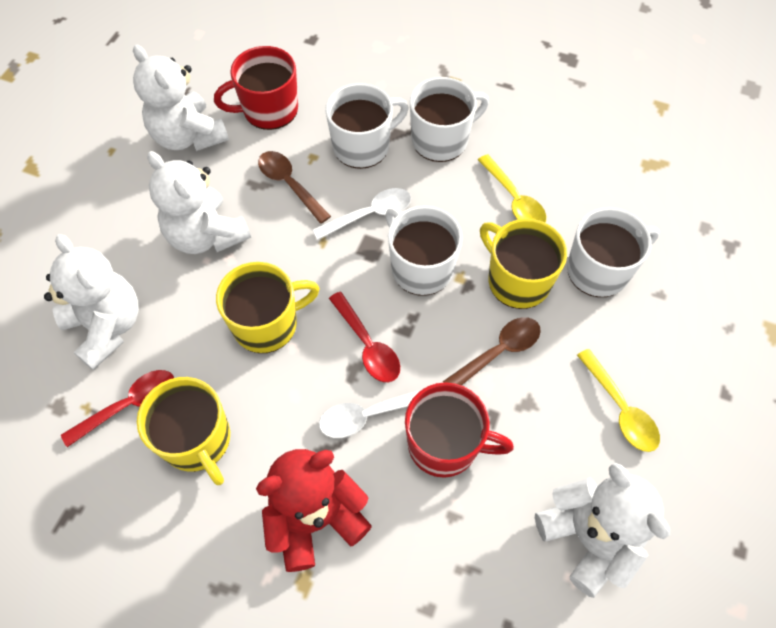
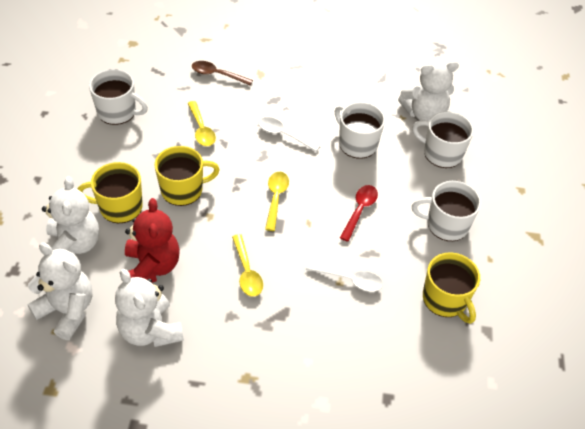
brown spoon: [258,151,331,224] [443,317,541,386] = 2 -> [192,61,253,85] = 1
red mug: [214,46,298,130] [405,382,514,478] = 2 -> none = 0
red spoon: [61,370,174,447] [329,292,400,382] = 2 -> [340,185,378,242] = 1
yellow spoon: [478,154,546,223] [577,349,660,452] = 2 -> [188,101,216,146] [232,234,263,297] [265,172,289,231] = 3

